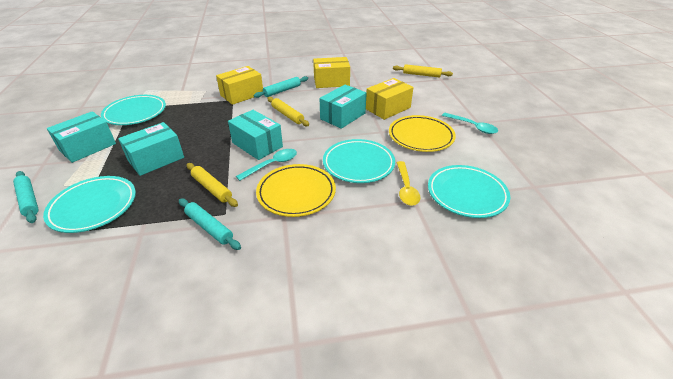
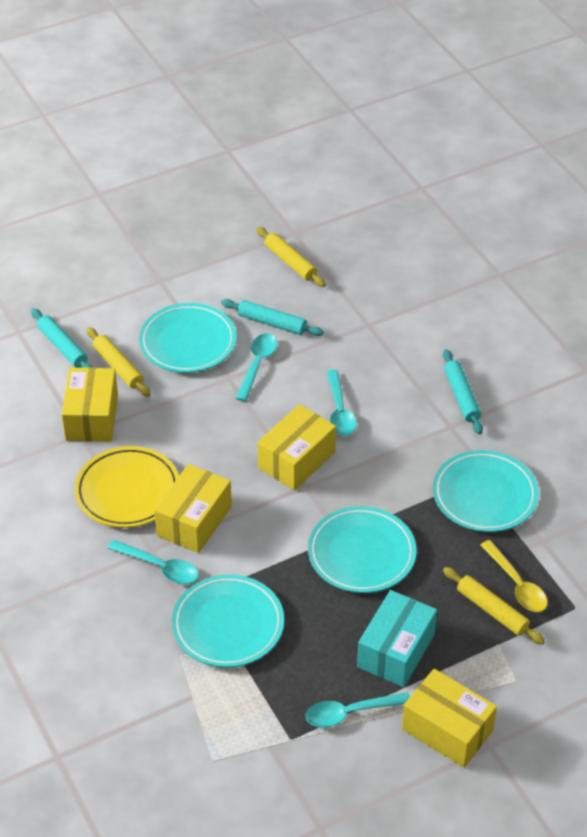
turquoise box: [47,111,116,163] [118,122,184,176] [228,110,283,160] [319,85,367,129] = 4 -> [357,590,437,687] = 1
turquoise spoon: [236,149,297,181] [442,113,498,134] = 2 -> [107,540,198,584] [236,333,277,401] [306,692,410,728] [327,370,357,436] = 4
yellow box: [216,66,263,105] [313,57,350,88] [366,78,414,120] = 3 -> [62,368,118,442] [154,464,232,553] [258,404,336,491] [402,669,497,768] = 4
yellow plate: [256,164,336,217] [389,115,456,152] = 2 -> [75,446,179,528] = 1

